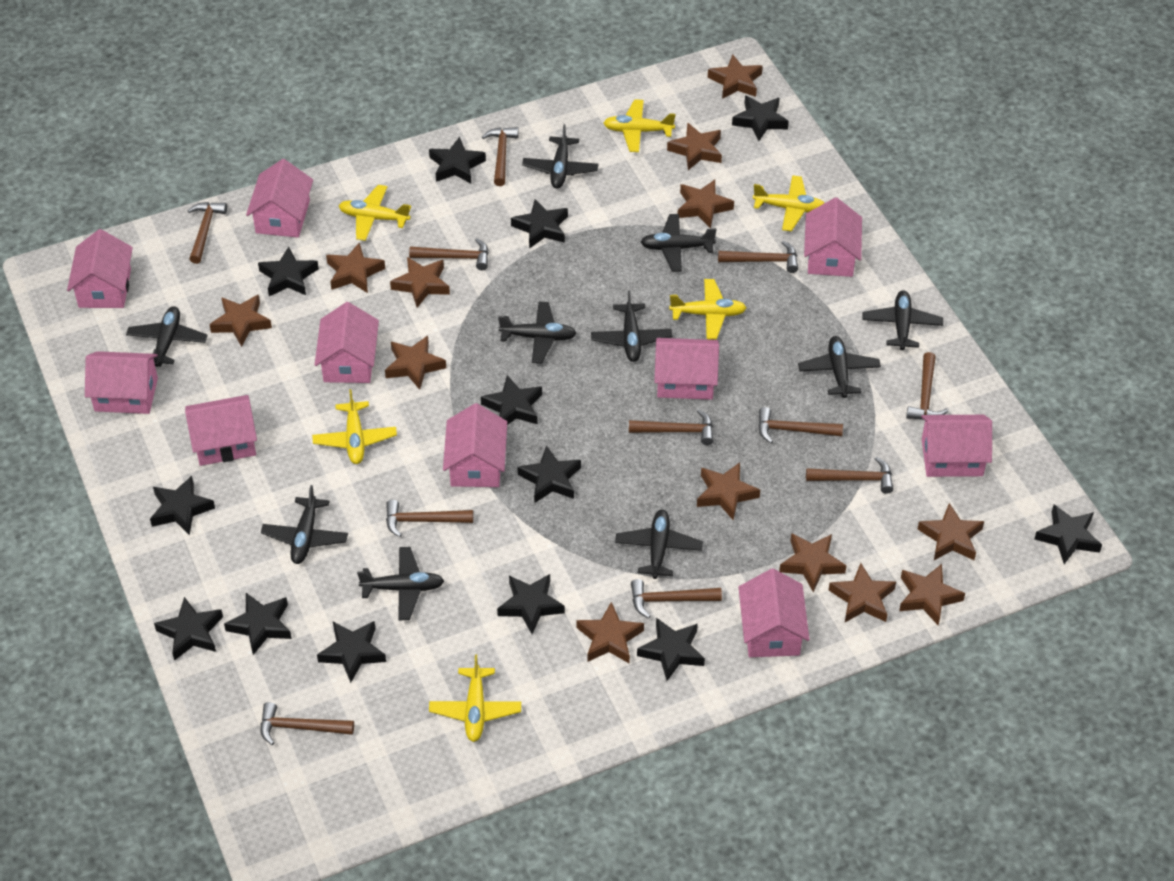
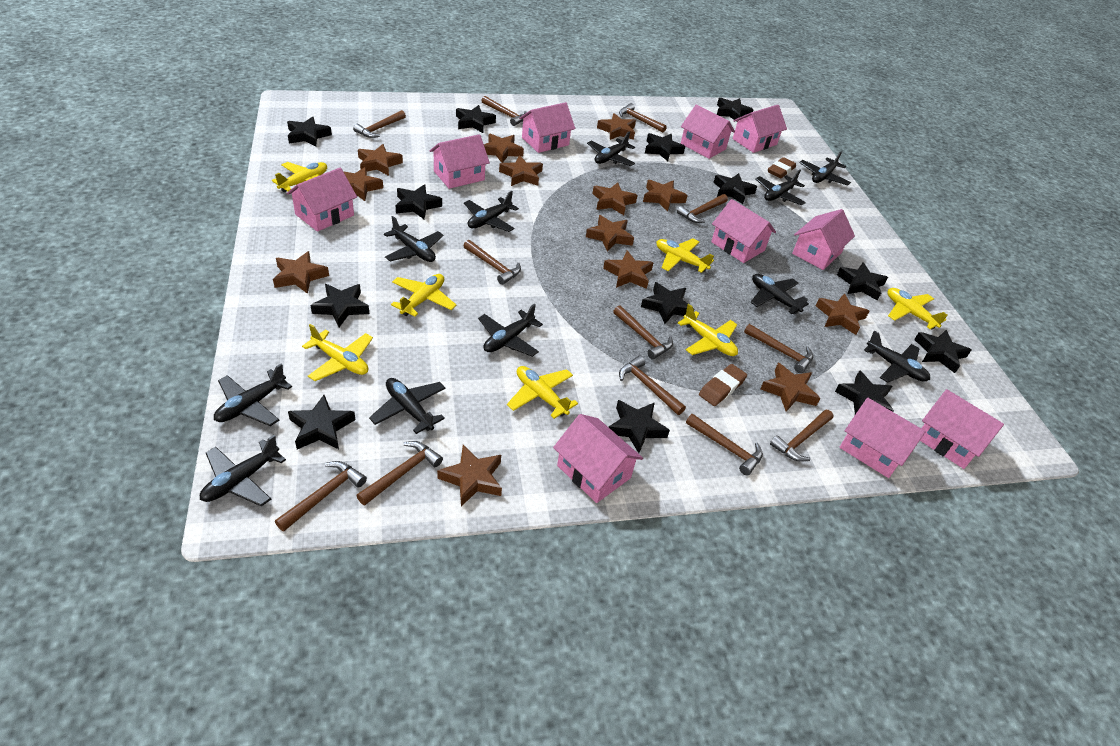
black plane: [126,306,208,367] [261,485,348,564] [357,547,444,620] [498,302,576,363] [522,124,598,189] [591,291,672,362] [615,510,703,579] [641,214,717,272] [798,336,881,398] [862,290,943,350] = 10 -> [200,435,286,506] [214,363,292,426] [369,378,446,434] [384,216,443,262] [464,191,519,232] [478,304,543,357] [587,132,635,166] [750,274,809,314] [755,170,806,205] [799,151,851,185] [864,330,930,383] = 11
brown eraser: none = 0 -> [699,364,747,406] [768,157,796,178] = 2
brown hammer: [188,202,227,264] [260,702,354,745] [386,500,473,537] [409,238,489,270] [482,127,519,186] [629,410,713,445] [631,579,722,618] [718,241,798,273] [758,407,843,443] [806,457,894,494] [906,352,948,419] = 11 -> [275,461,367,532] [353,110,406,138] [356,441,443,506] [464,240,521,285] [481,96,527,126] [613,305,673,360] [619,103,667,133] [619,356,686,415] [677,194,728,223] [686,414,763,475] [744,324,813,373] [770,410,833,462] = 12
yellow plane: [312,389,397,464] [339,185,411,241] [429,655,521,742] [603,99,676,152] [669,279,746,339] [753,175,824,232] = 6 -> [272,162,327,192] [302,324,373,381] [391,274,456,317] [507,366,578,419] [656,238,714,273] [678,304,738,356] [888,288,948,329] = 7

